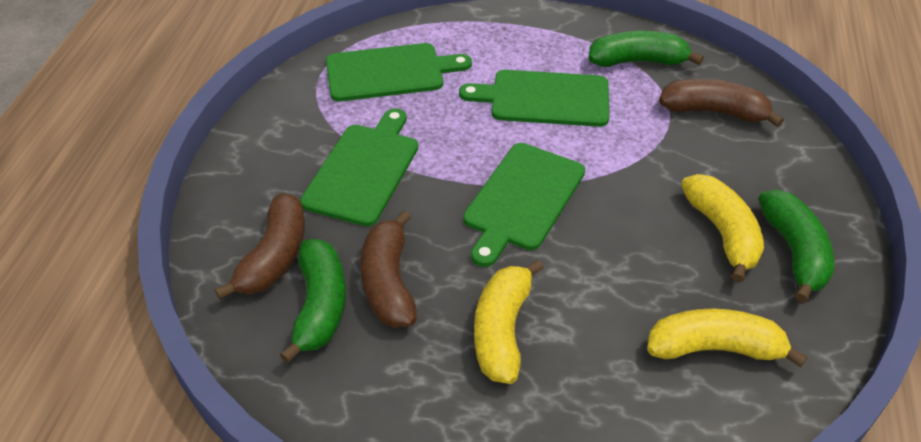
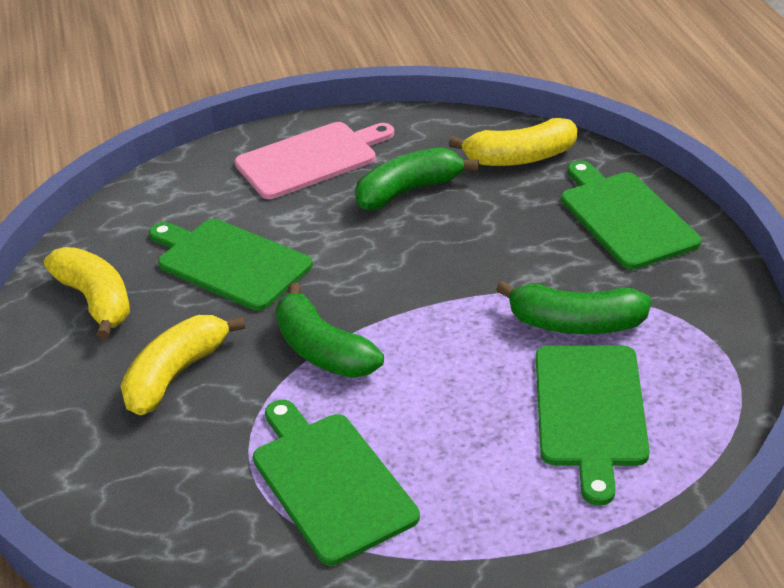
brown banana: [215,193,305,300] [361,210,417,328] [659,79,784,127] = 3 -> none = 0
pink cutting board: none = 0 -> [235,122,394,199] = 1

